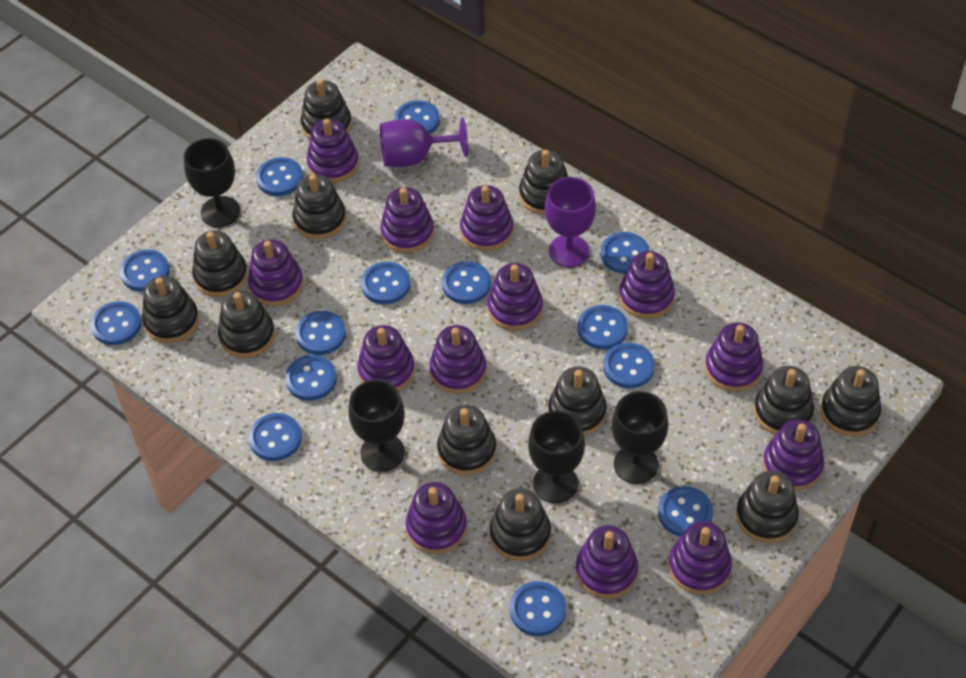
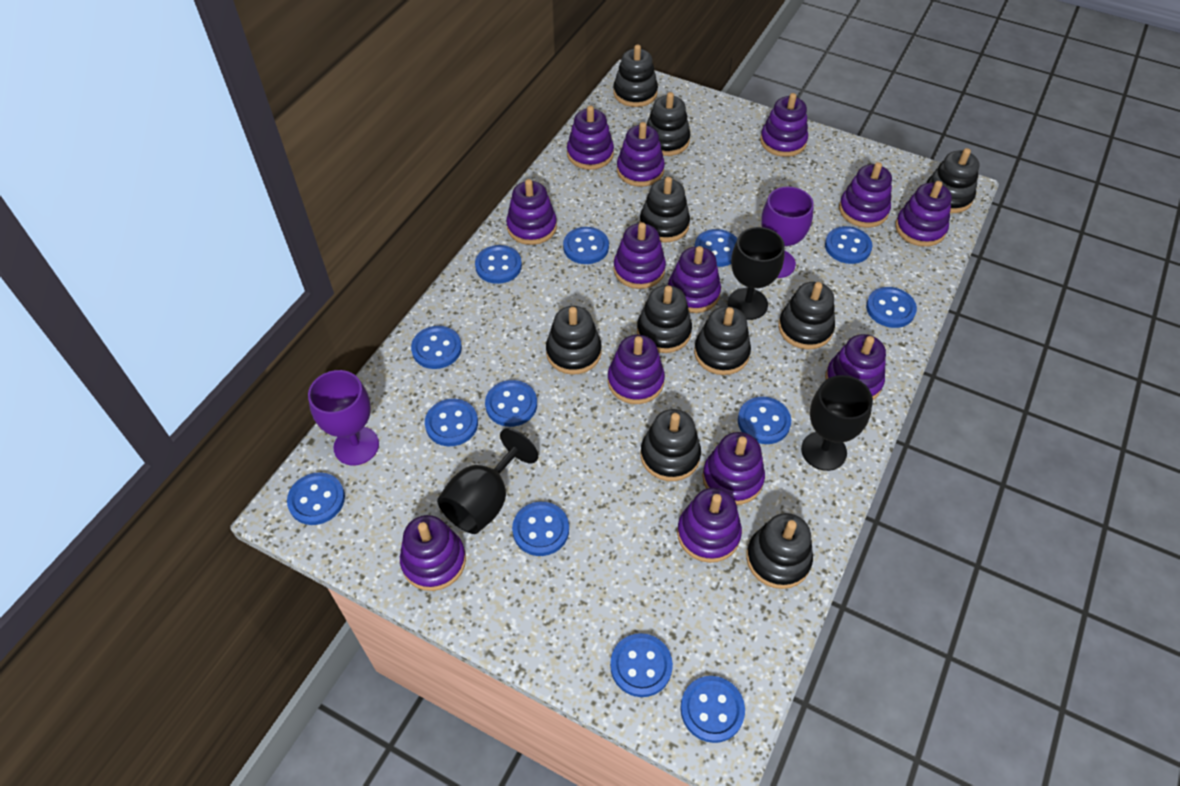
black goblet: [184,138,240,227] [349,380,405,472] [528,411,585,503] [612,391,669,484] = 4 -> [437,428,538,534] [728,227,785,320] [801,375,873,471] = 3
black stacking toy: [142,276,199,343] [192,231,248,297] [218,290,275,358] [292,174,346,239] [301,79,352,139] [437,404,496,475] [490,488,551,561] [519,150,568,215] [548,366,607,436] [736,471,799,543] [754,366,814,435] [820,366,881,436] = 12 -> [546,306,602,375] [613,45,658,107] [637,285,692,353] [640,177,690,243] [641,409,701,481] [647,92,690,156] [694,306,751,375] [746,513,813,589] [778,282,835,350] [926,148,979,213] = 10
blue button: [91,301,142,345] [120,250,170,292] [249,413,302,461] [256,157,303,196] [285,355,337,401] [295,311,346,355] [361,262,410,304] [394,100,440,134] [442,261,491,304] [510,581,566,636] [577,305,628,349] [601,232,649,274] [603,342,655,388] [658,486,713,537] = 14 -> [287,472,345,525] [411,326,462,369] [425,399,478,446] [475,245,522,284] [485,380,537,427] [512,502,569,556] [563,227,609,264] [610,633,673,697] [680,676,745,743] [694,229,738,267] [738,397,791,444] [825,226,873,264] [866,287,917,328] = 13

